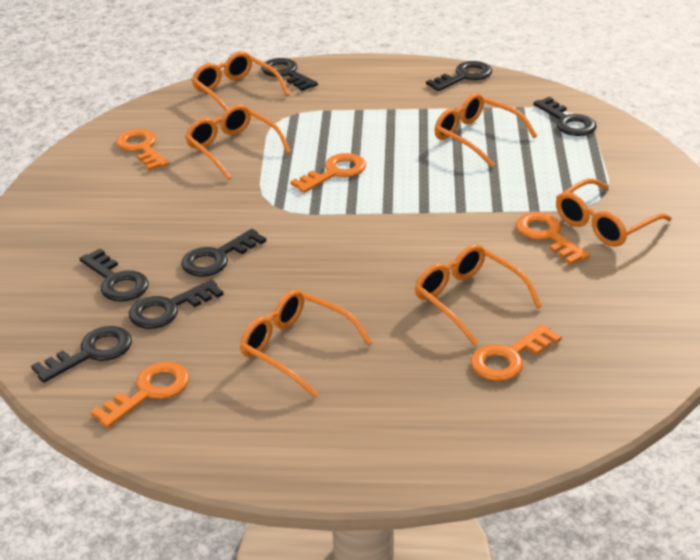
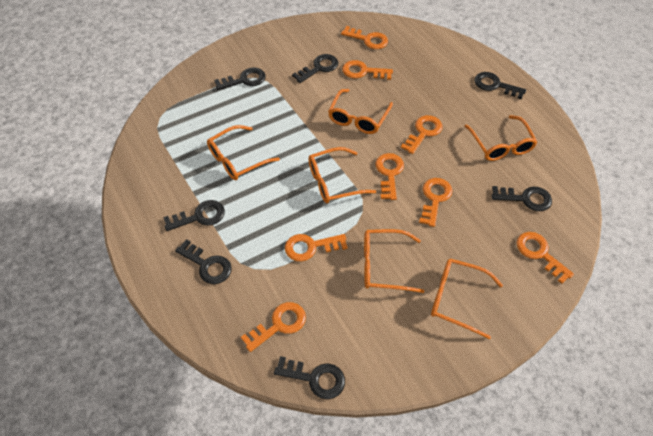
orange key: [90,362,189,428] [116,129,169,171] [290,153,366,193] [471,324,562,381] [516,212,590,265] = 5 -> [241,302,306,352] [285,234,348,262] [341,26,388,49] [342,60,393,80] [375,153,404,200] [401,115,443,154] [419,178,453,227] [517,232,574,284] = 8

